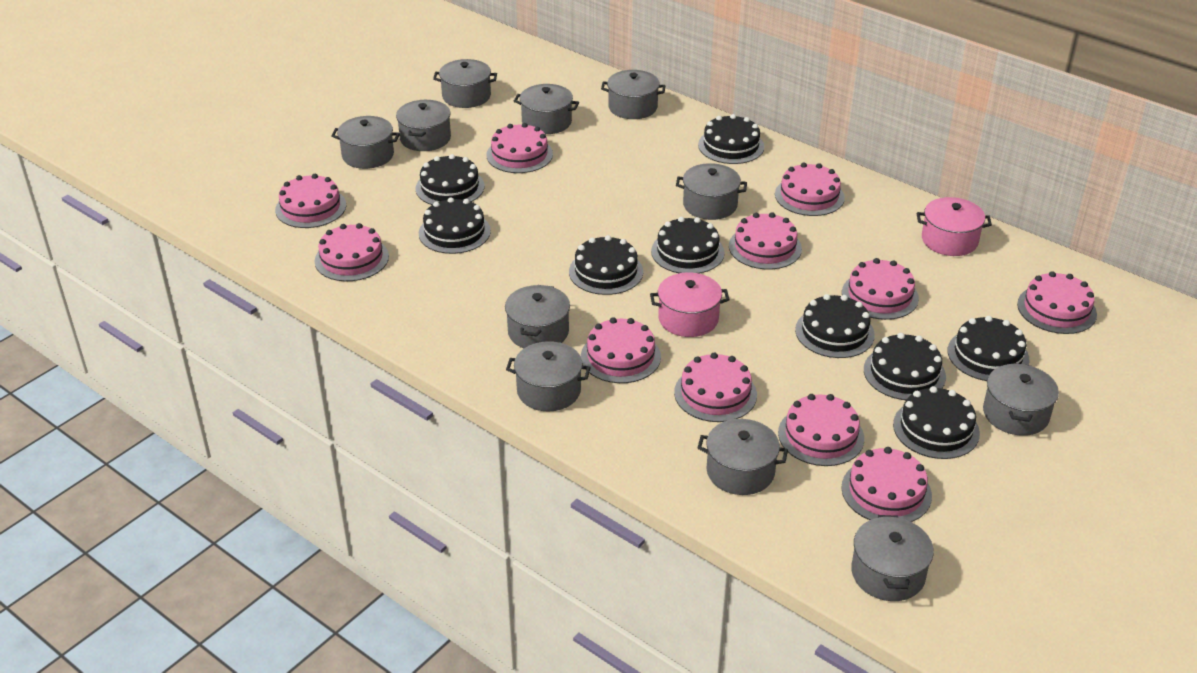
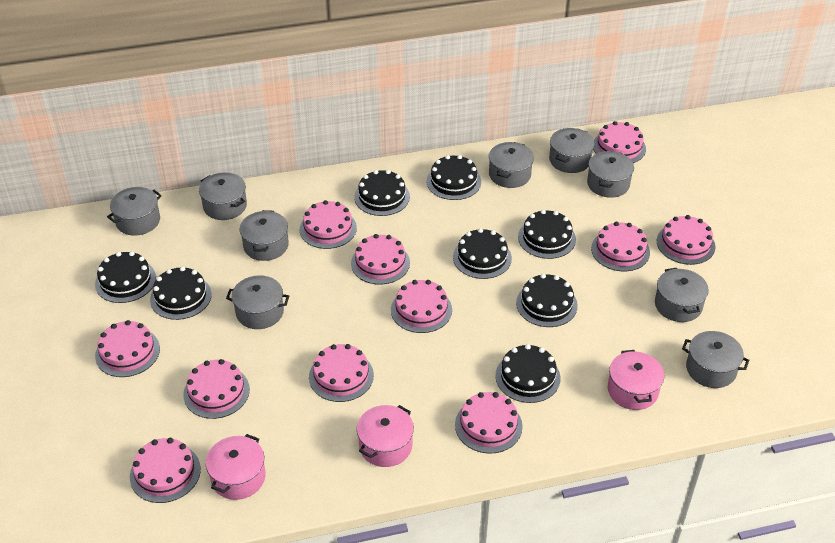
black cake: [415,154,484,205] [419,197,491,254] [569,235,643,295] [651,217,725,273] [698,114,764,164] [795,294,875,358] [864,333,946,400] [893,386,980,459] [948,316,1030,381] = 9 -> [95,251,156,303] [150,266,212,320] [354,170,410,216] [427,155,481,200] [453,228,512,279] [495,344,561,403] [516,274,578,327] [518,210,576,259] = 8
grey pot: [331,116,400,169] [396,100,451,151] [433,59,497,108] [505,285,570,348] [506,341,591,411] [514,84,579,134] [601,70,665,119] [676,163,747,220] [698,419,788,495] [851,515,934,601] [983,363,1059,436] = 11 -> [107,187,162,236] [199,172,247,220] [226,275,289,329] [240,210,289,261] [489,142,534,188] [549,128,595,173] [587,151,634,198] [655,268,709,322] [682,331,749,388] = 9
pink pot: [650,273,730,337] [917,197,992,256] = 2 -> [206,434,266,500] [357,405,414,467] [608,350,664,410] = 3

